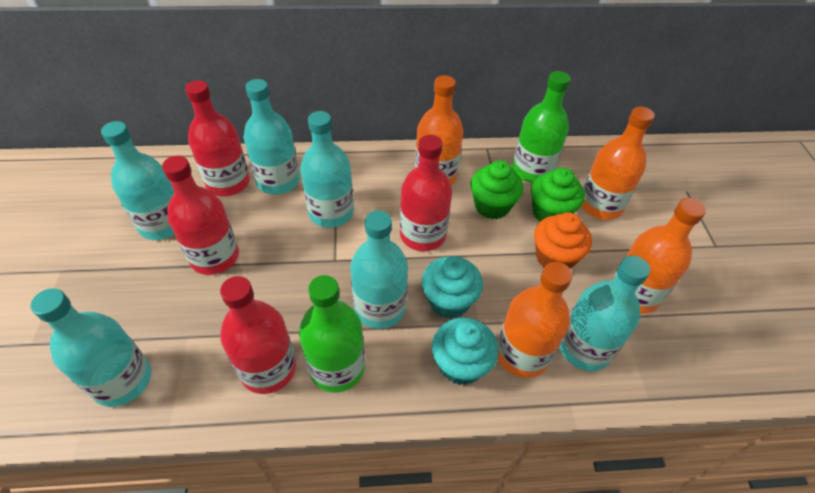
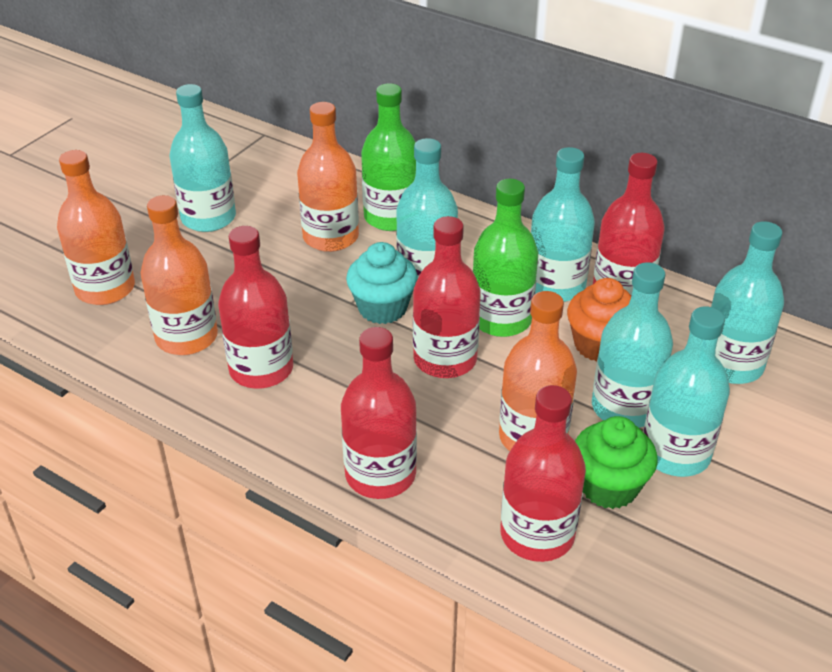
green cupcake: [470,160,523,219] [531,168,585,222] = 2 -> [575,416,658,509] = 1
red bottle: [162,156,239,275] [185,80,250,197] [220,276,296,394] [400,135,452,251] = 4 -> [218,226,293,389] [341,327,417,499] [413,216,481,378] [500,385,586,562] [593,153,665,295] = 5
turquoise cupcake: [422,256,483,318] [432,318,499,385] = 2 -> [346,242,418,324] = 1

